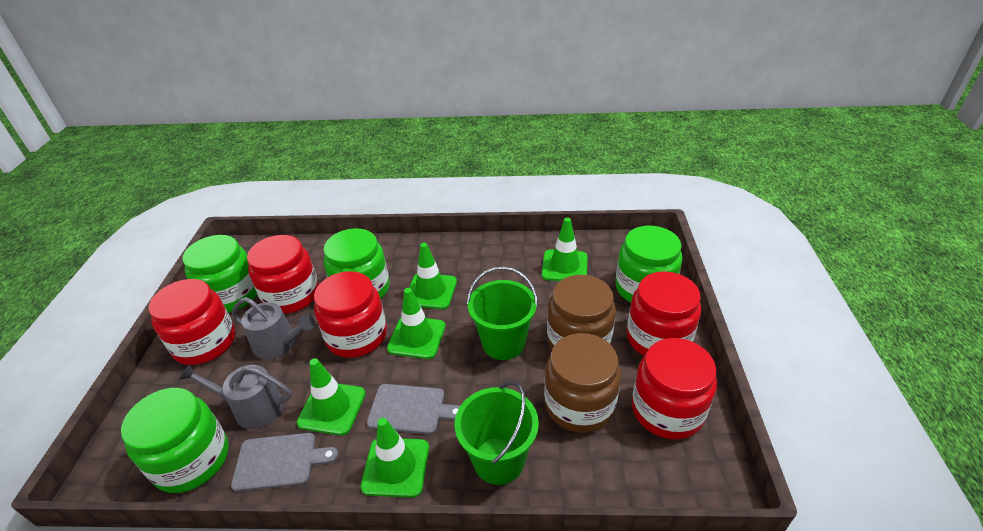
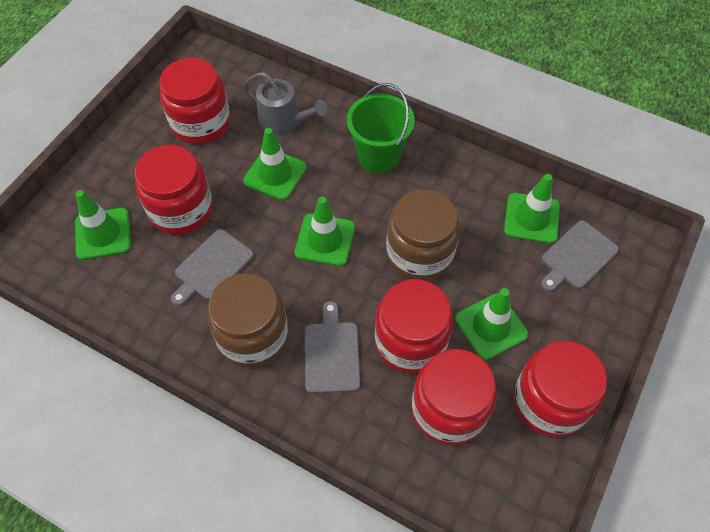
green bucket: [455,381,539,485] [467,267,538,360] = 2 -> [347,83,415,174] = 1
green jar: [121,388,229,493] [183,235,257,313] [323,228,390,299] [615,226,682,302] = 4 -> none = 0
grey cutting board: [231,433,338,492] [367,384,460,434] = 2 -> [171,229,254,306] [305,301,360,393] [541,220,619,292] = 3
grey watering can: [179,364,292,429] [232,297,315,359] = 2 -> [243,72,328,135] = 1

